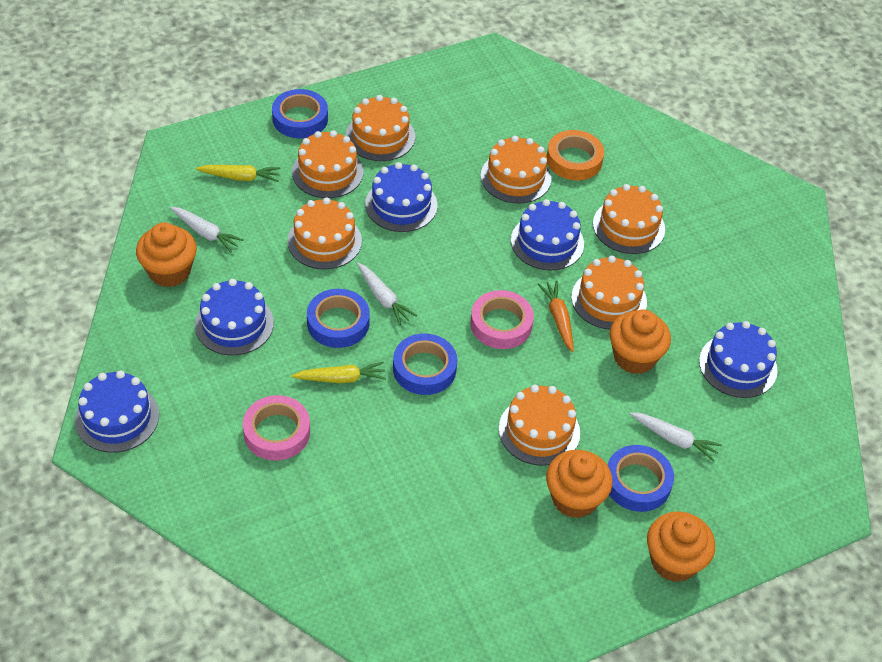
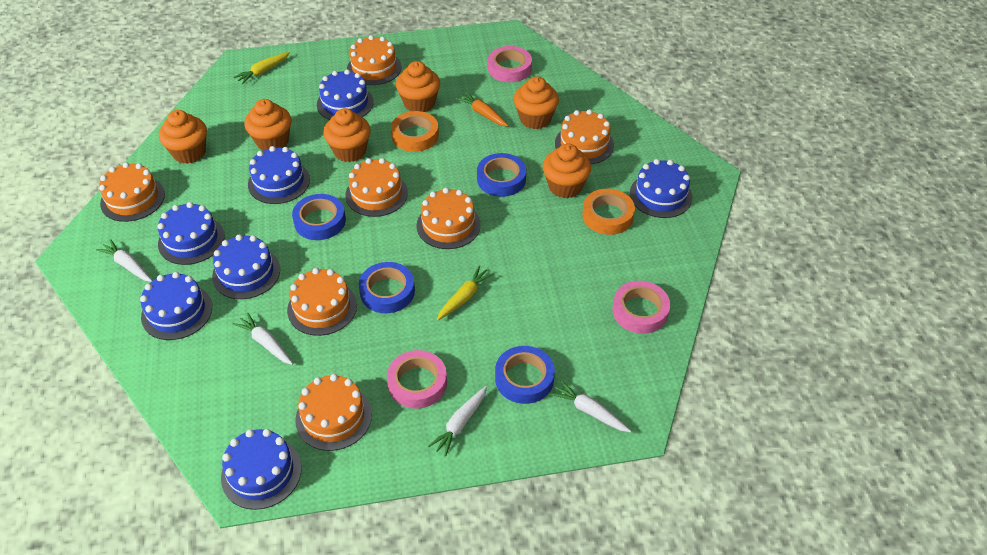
blue cake: [75,371,159,453] [195,279,274,355] [365,162,438,232] [511,199,584,271] [699,321,778,398] = 5 -> [140,272,212,340] [157,202,225,265] [212,234,280,299] [221,429,302,510] [248,146,310,204] [317,69,374,120] [630,159,692,218] = 7
orange cupcake: [136,222,197,287] [546,450,613,518] [610,309,671,374] [647,511,715,582] = 4 -> [159,110,207,164] [244,99,291,150] [323,108,371,162] [396,61,440,112] [514,76,559,129] [543,143,591,198] = 6
orange tape: [547,130,604,180] = 1 -> [391,111,439,152] [582,189,635,235] = 2
pink tape: [242,395,310,460] [470,290,534,349] = 2 -> [387,350,447,409] [488,46,532,82] [612,281,670,334] = 3
white carrot: [170,207,244,252] [357,263,417,325] [630,412,722,462] = 3 -> [96,239,152,282] [233,313,293,365] [428,386,487,457] [550,380,631,432] = 4

